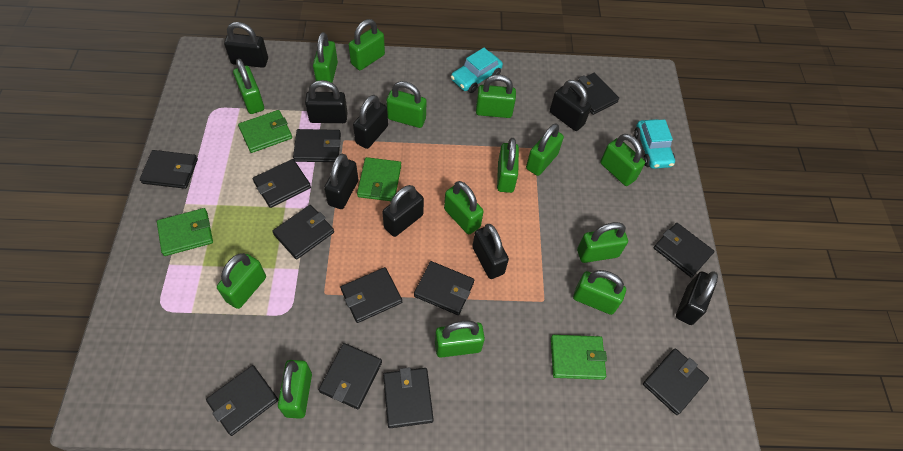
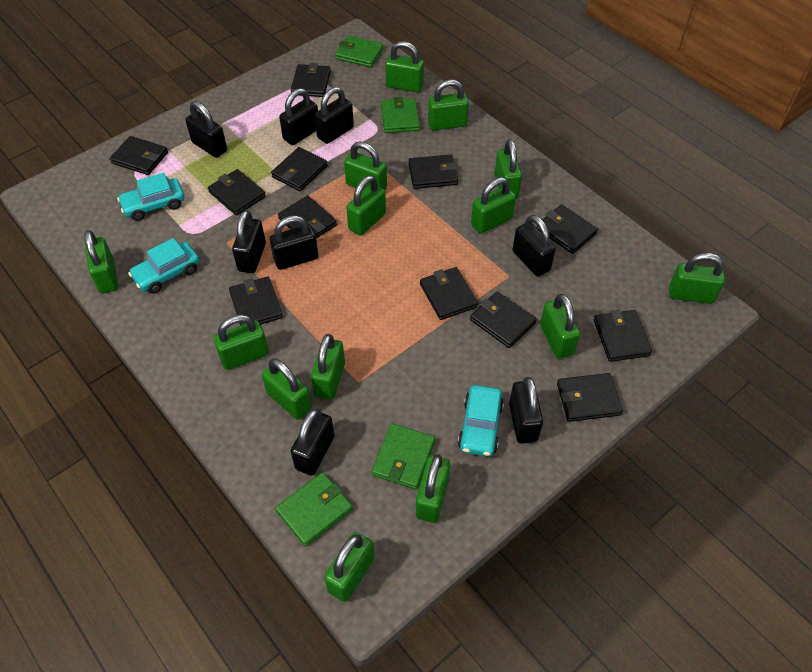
turquoise car: [451,48,503,93] [634,119,675,169] = 2 -> [117,173,184,221] [128,238,199,294] [458,385,504,457] = 3

